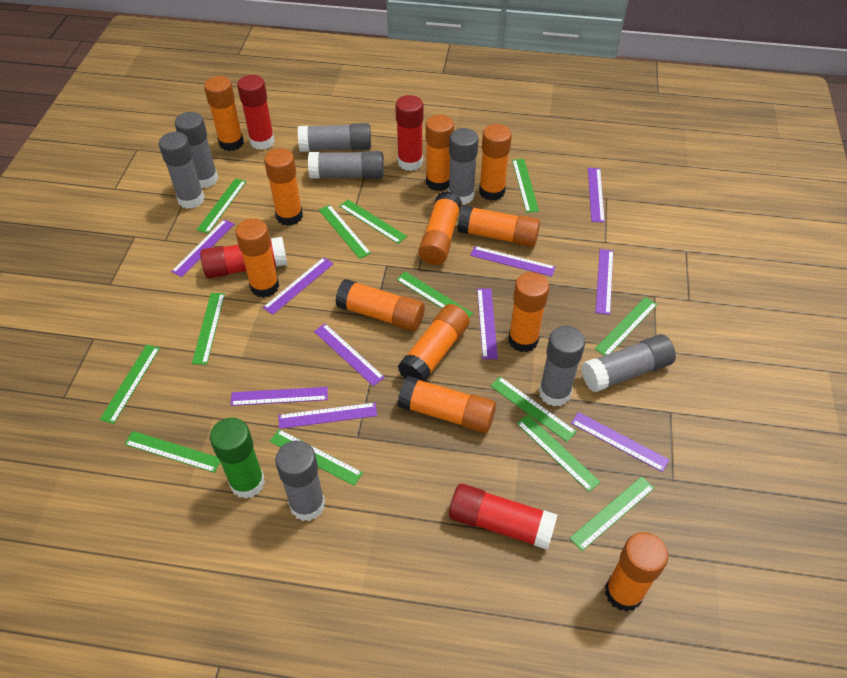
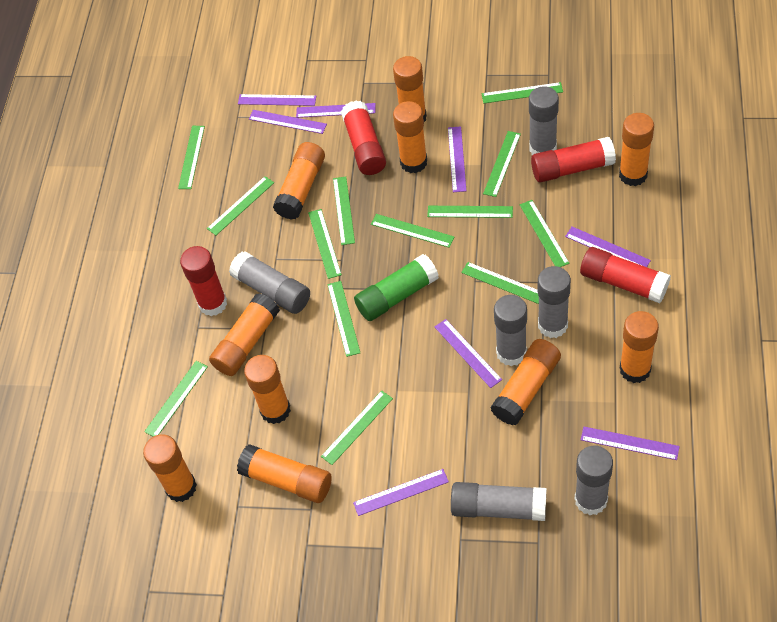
grey glue stick: [159,132,205,209] [175,112,218,188] [275,440,325,521] [298,123,371,152] [308,151,384,179] [448,128,479,205] [539,326,585,406] [581,334,676,392] = 8 -> [229,251,310,314] [451,482,546,521] [494,295,527,366] [529,86,559,155] [538,266,571,338] [575,446,613,515] = 6
orange glue stick: [204,76,244,151] [235,218,279,298] [264,148,303,226] [335,279,425,331] [398,304,470,382] [398,376,496,433] [419,191,462,265] [426,115,454,191] [458,205,540,247] [479,124,512,201] [508,272,549,352] [605,532,668,612] = 12 -> [143,434,197,502] [209,293,280,376] [237,444,332,503] [244,355,291,424] [273,142,325,220] [393,56,427,122] [393,101,427,173] [490,339,561,426] [619,113,654,186] [620,311,659,383] = 10
purple ruler: [171,219,235,277] [231,387,328,406] [263,257,334,315] [278,402,377,429] [314,323,385,386] [470,246,555,277] [477,288,498,359] [571,412,669,472] [588,168,605,223] [595,249,613,315] = 10 -> [238,94,316,106] [249,110,327,134] [296,103,376,118] [353,469,449,516] [435,319,502,388] [448,126,466,192] [565,227,651,267] [581,426,680,460] = 8

